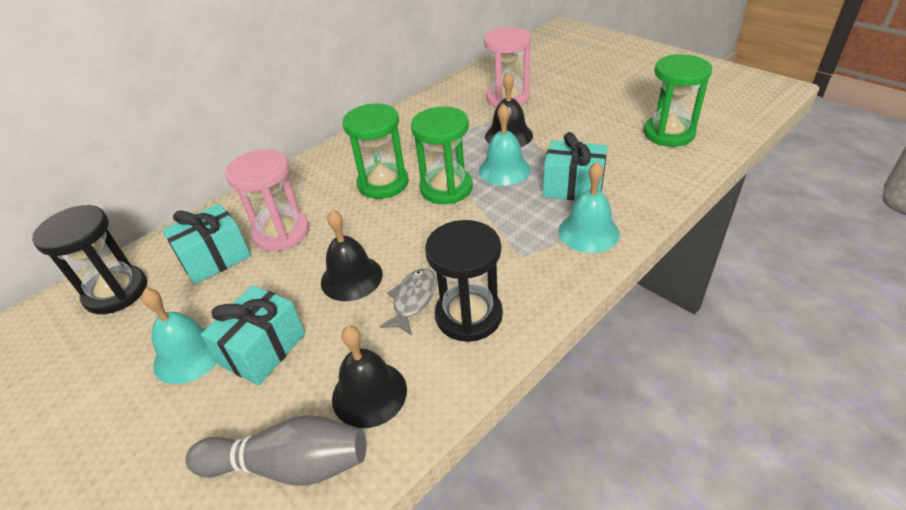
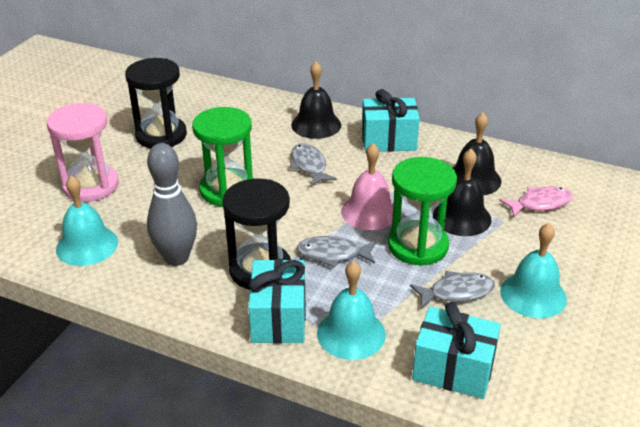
green hourglass: [342,104,409,199] [411,107,473,204] [644,54,712,147] = 3 -> [192,107,254,207] [388,157,457,266] = 2
grey fish: [379,268,436,335] = 1 -> [290,144,337,186] [297,236,376,268] [410,271,495,309] = 3
pink bell: none = 0 -> [341,143,394,230] = 1
pink fish: none = 0 -> [499,187,573,217] = 1
pink hourglass: [225,149,309,251] [484,27,531,107] = 2 -> [47,103,119,202] = 1

